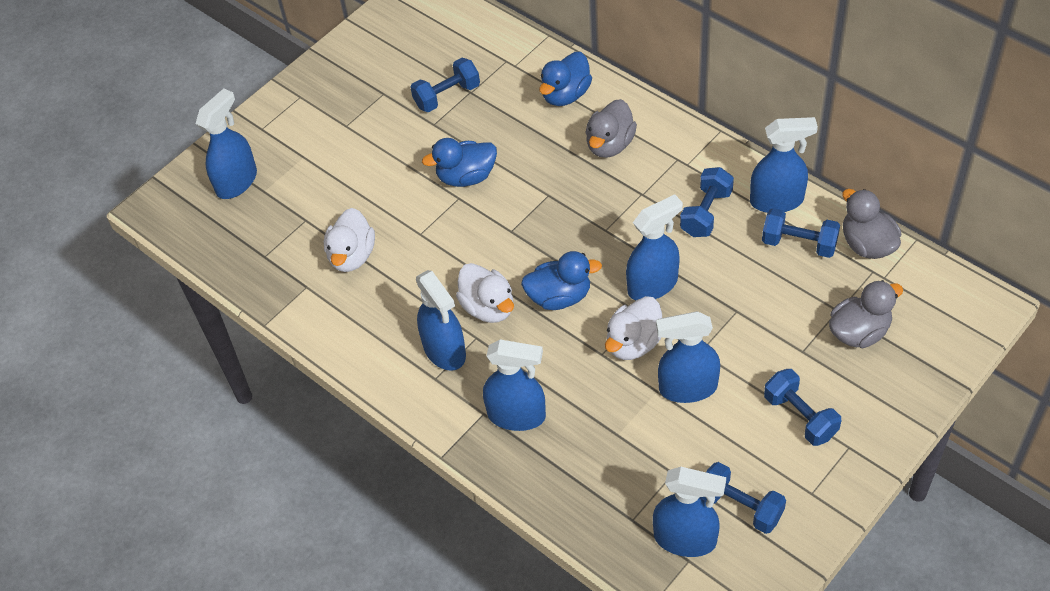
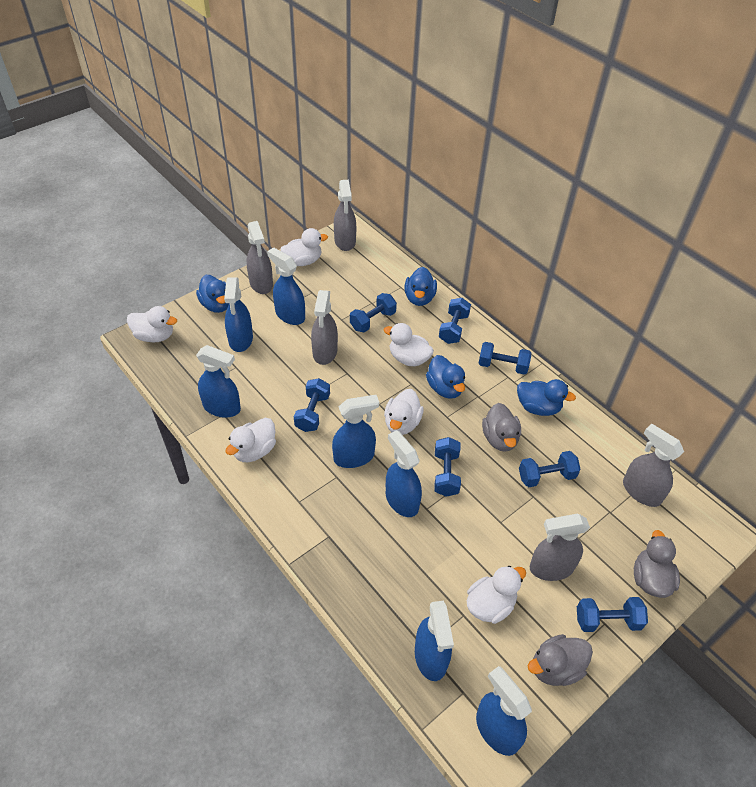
blue duck: [422,138,497,187] [521,251,602,310] [539,52,592,106] = 3 -> [196,275,229,313] [404,267,437,306] [426,355,465,399] [517,379,576,416] = 4
blue dumbbell: [410,58,480,112] [680,167,734,237] [700,462,786,534] [762,208,840,258] [764,369,841,446] = 5 -> [294,378,330,432] [350,293,397,332] [434,437,461,497] [439,298,471,344] [478,342,531,375] [519,451,581,487] [577,597,648,632] = 7
grey spray bottle: none = 0 -> [247,221,273,294] [311,290,338,365] [334,180,356,251] [530,514,590,581] [623,424,684,507] = 5
white duck: [324,208,375,272] [456,263,514,323] [605,296,662,360] = 3 -> [127,306,177,342] [225,418,276,462] [280,228,328,266] [384,323,434,367] [384,389,423,435] [467,566,526,624] = 6

